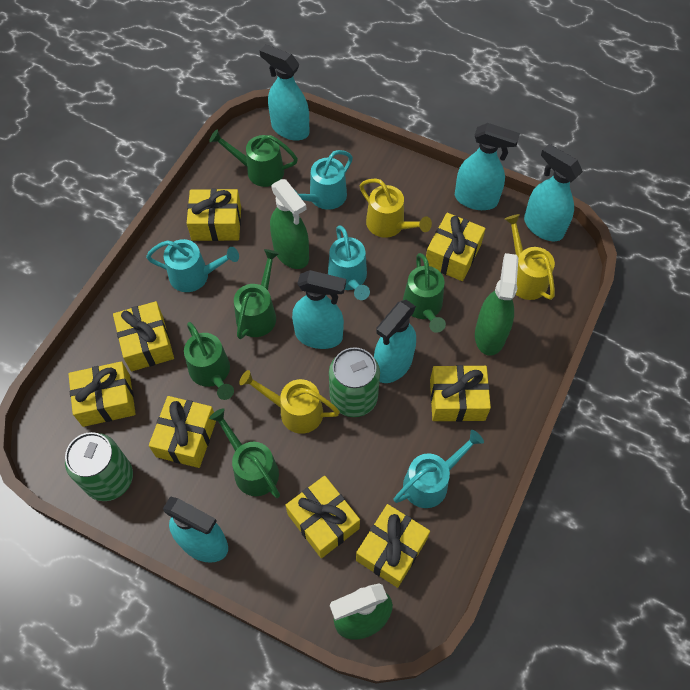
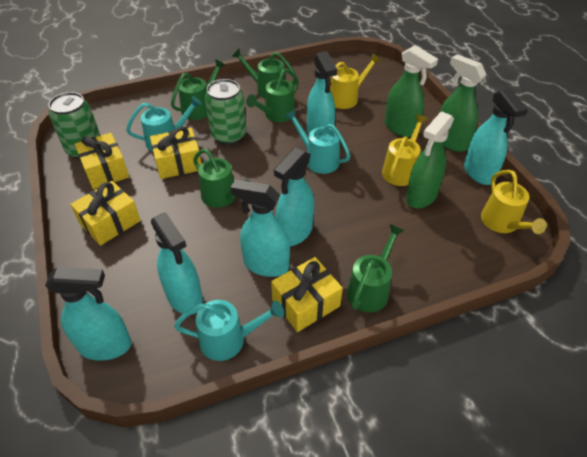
turquoise watering can: [146,239,239,292] [295,150,353,210] [328,225,370,300] [394,430,484,508] = 4 -> [126,96,202,152] [174,300,284,361] [285,109,350,174] = 3
yellow gift: [68,361,136,427] [113,301,174,371] [149,396,216,468] [187,189,241,241] [285,476,360,558] [356,504,430,588] [426,213,486,281] [430,365,491,422] = 8 -> [70,181,141,246] [75,133,129,189] [150,127,201,179] [271,257,343,332] = 4

